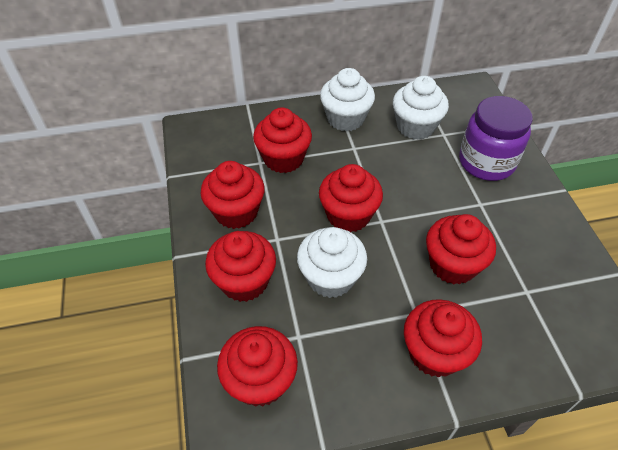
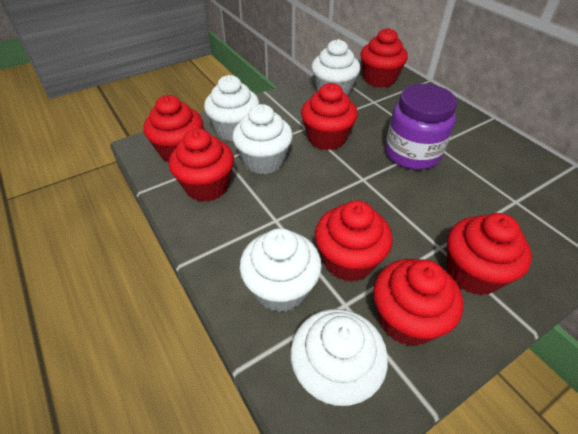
white cupcake: [297,227,367,298] [320,68,375,132] [393,76,449,140] = 3 -> [204,75,259,141] [232,104,293,174] [240,228,322,312] [290,309,388,407] [311,39,360,96] = 5

